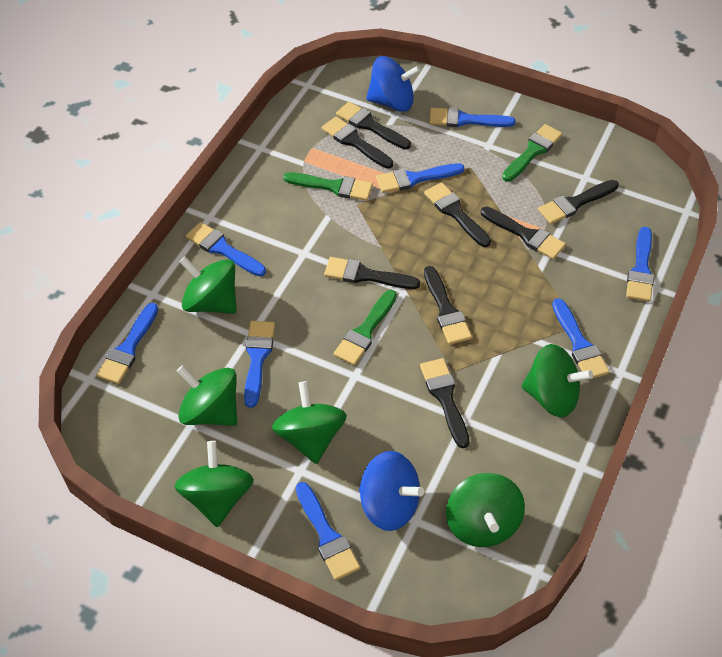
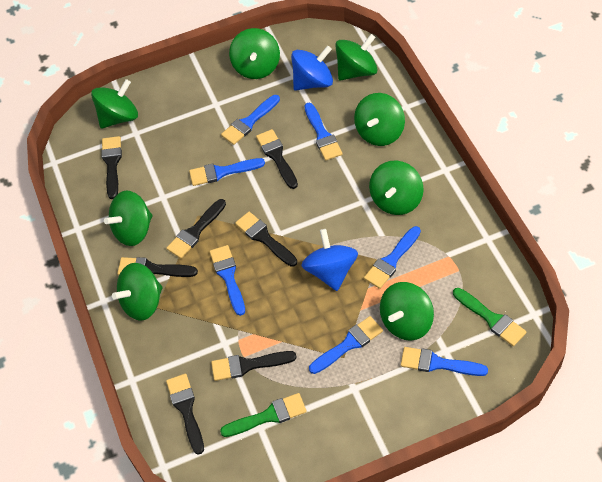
black brush: [322,117,393,169] [324,257,420,289] [336,102,411,149] [420,358,469,448] [424,182,491,247] [424,266,472,345] [481,207,566,259] [538,180,619,224] = 8 -> [101,136,122,199] [117,257,198,277] [166,199,226,259] [166,374,204,455] [211,351,297,381] [235,212,297,267] [256,129,298,189] = 7
blue brush: [97,303,158,384] [186,222,266,276] [244,321,275,408] [296,482,360,580] [376,163,464,193] [429,107,515,127] [552,298,610,380] [626,227,654,302] = 8 -> [189,158,265,186] [209,245,245,316] [221,95,280,145] [304,103,342,161] [309,316,383,374] [364,226,421,289] [401,347,488,376] = 7
green brush: [283,172,373,201] [334,290,397,365] [502,124,562,182] = 3 -> [220,393,307,437] [453,288,526,346] = 2
green spinning top: [175,441,254,527] [177,365,237,426] [179,256,237,314] [272,381,347,464] [446,473,525,547] [521,344,593,417] = 6 -> [91,79,138,129] [104,190,152,246] [112,263,163,321] [229,28,280,79] [335,34,378,81] [354,93,405,146] [369,160,424,215] [380,282,434,341] = 8

